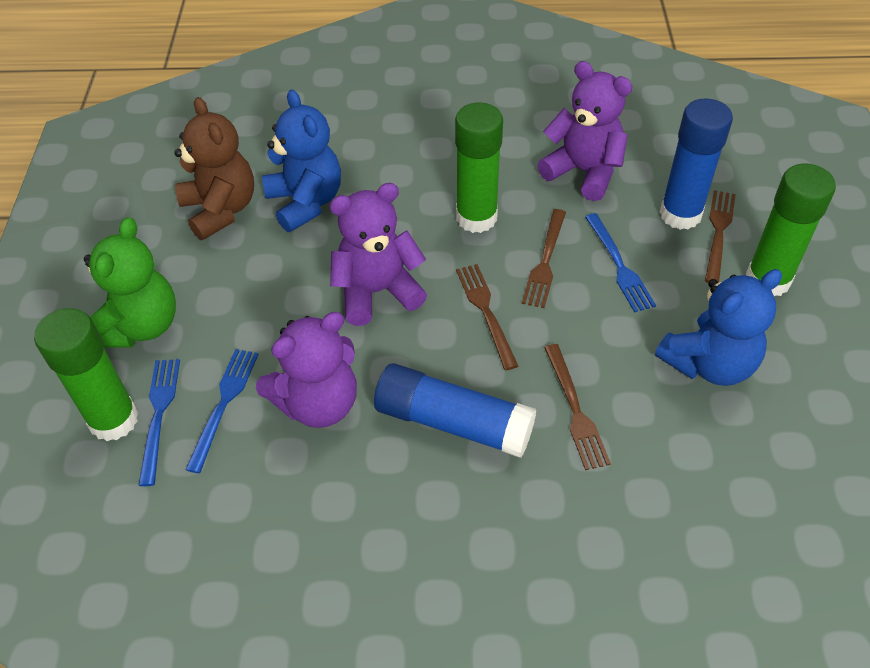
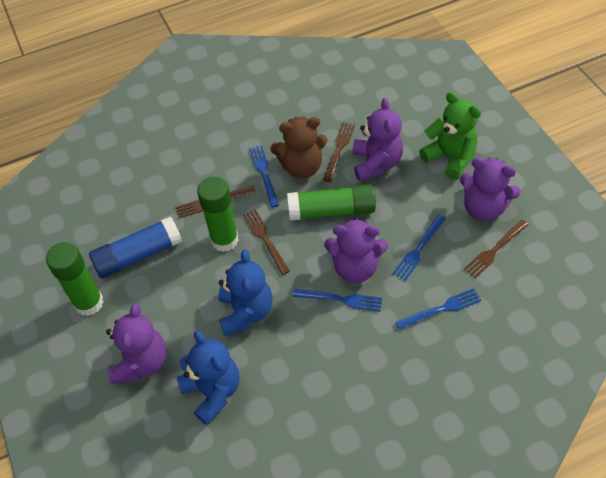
blue fork: [138,359,180,486] [185,349,259,473] [585,213,656,313] = 3 -> [249,145,279,207] [293,289,382,312] [393,215,446,281] [395,288,481,330] = 4
blue glue stick: [374,363,536,458] [660,98,733,230] = 2 -> [89,216,182,278] = 1
purple teddy bear: [256,312,357,428] [330,183,427,326] [537,61,632,201] = 3 -> [106,303,167,384] [324,218,388,283] [352,98,403,181] [460,157,521,221] = 4

